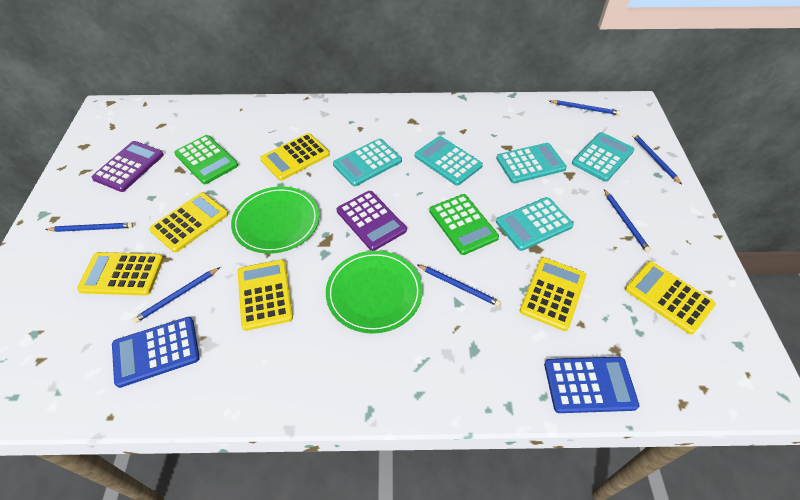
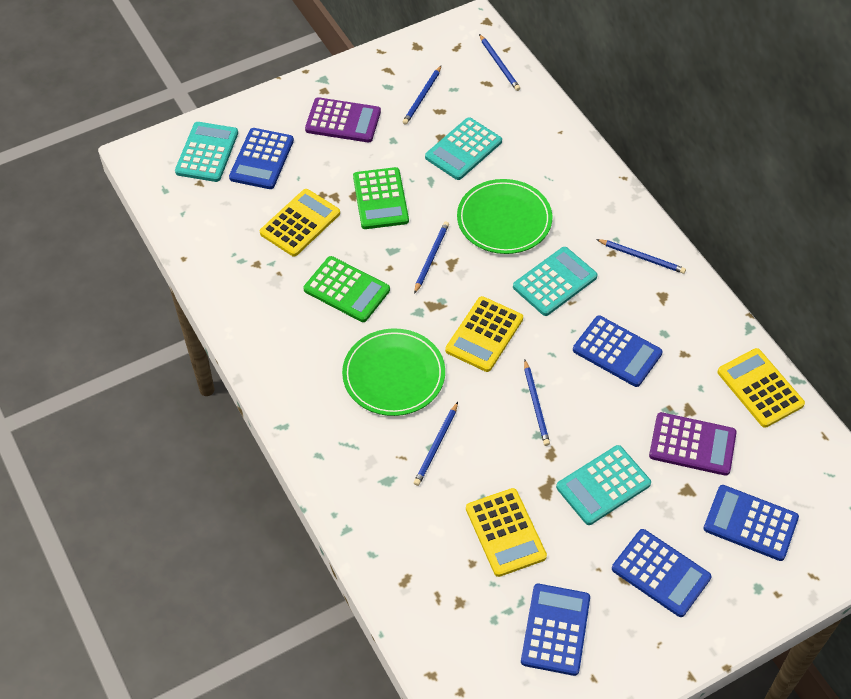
blue calculator: [112,317,200,388] [544,357,639,413] = 2 -> [229,128,294,189] [521,584,590,676] [573,316,663,387] [612,529,711,617] [703,485,799,561] = 5
turquoise calculator: [333,139,402,186] [415,136,483,186] [496,143,567,183] [496,197,574,251] [572,132,635,182] = 5 -> [175,122,238,182] [425,117,502,180] [513,247,598,316] [556,445,651,525] = 4
yellow calculator: [77,252,164,296] [149,192,228,253] [238,260,293,331] [260,133,330,181] [520,257,586,331] [625,261,716,335] = 6 -> [260,189,340,257] [445,296,523,372] [466,488,547,577] [717,348,805,428] = 4

